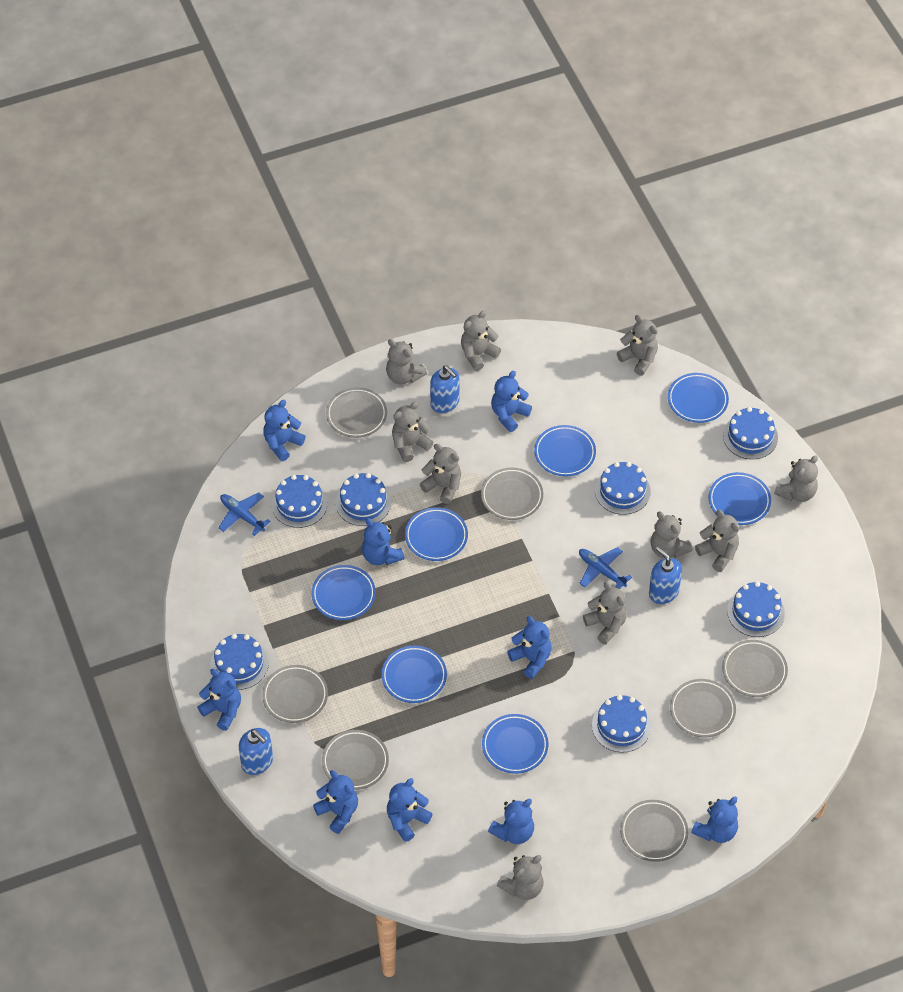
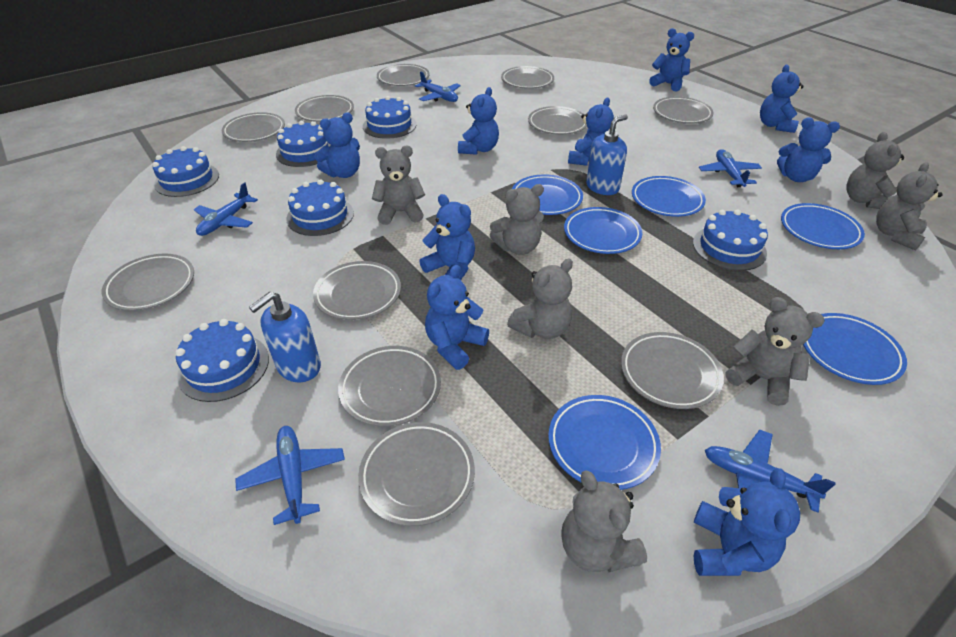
blue cake: [210,634,269,690] [272,475,327,528] [336,473,391,526] [592,695,651,753] [595,462,650,515] [723,407,778,459] [727,581,785,637] = 7 -> [152,146,219,197] [175,319,269,402] [276,121,330,167] [286,179,354,236] [363,96,416,139] [693,210,768,271] = 6
blue plane: [218,493,271,536] [579,547,632,589] = 2 -> [194,182,258,236] [235,426,345,525] [415,71,461,102] [699,149,762,187] [705,429,836,512] = 5
blue plate: [312,565,376,620] [382,645,447,703] [405,507,468,561] [482,714,548,774] [534,425,596,477] [668,373,729,423] [709,472,771,525] = 7 -> [512,174,583,215] [548,395,661,490] [564,207,642,254] [632,176,706,217] [781,203,865,249] [803,313,907,385] = 6
blue soap dispenser: [239,728,273,775] [430,365,460,413] [649,547,682,604] = 3 -> [249,292,321,382] [586,115,628,195] = 2
grey plate: [262,665,328,723] [322,730,389,790] [326,387,387,438] [481,468,543,520] [620,800,688,862] [670,679,736,737] [722,640,788,697] = 7 -> [102,254,194,311] [222,112,285,142] [295,95,354,122] [313,261,401,320] [338,346,441,427] [358,422,475,526] [377,64,430,86] [501,66,554,89] [528,106,587,135] [621,332,724,409] [653,97,713,124] = 11
grey teddy bear: [386,339,427,384] [392,402,433,462] [420,444,461,504] [461,311,501,371] [497,855,544,900] [583,582,627,645] [617,315,658,376] [651,511,693,558] [695,510,739,572] [774,456,818,502] = 10 -> [372,146,425,225] [490,184,544,255] [507,259,573,339] [561,471,647,572] [725,297,825,406] [847,132,904,209] [876,162,943,250] = 7

